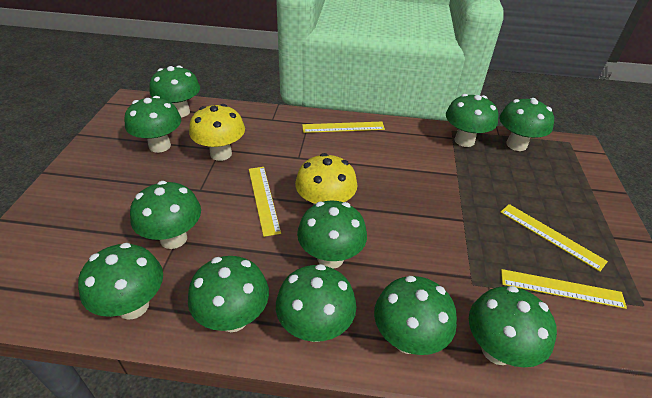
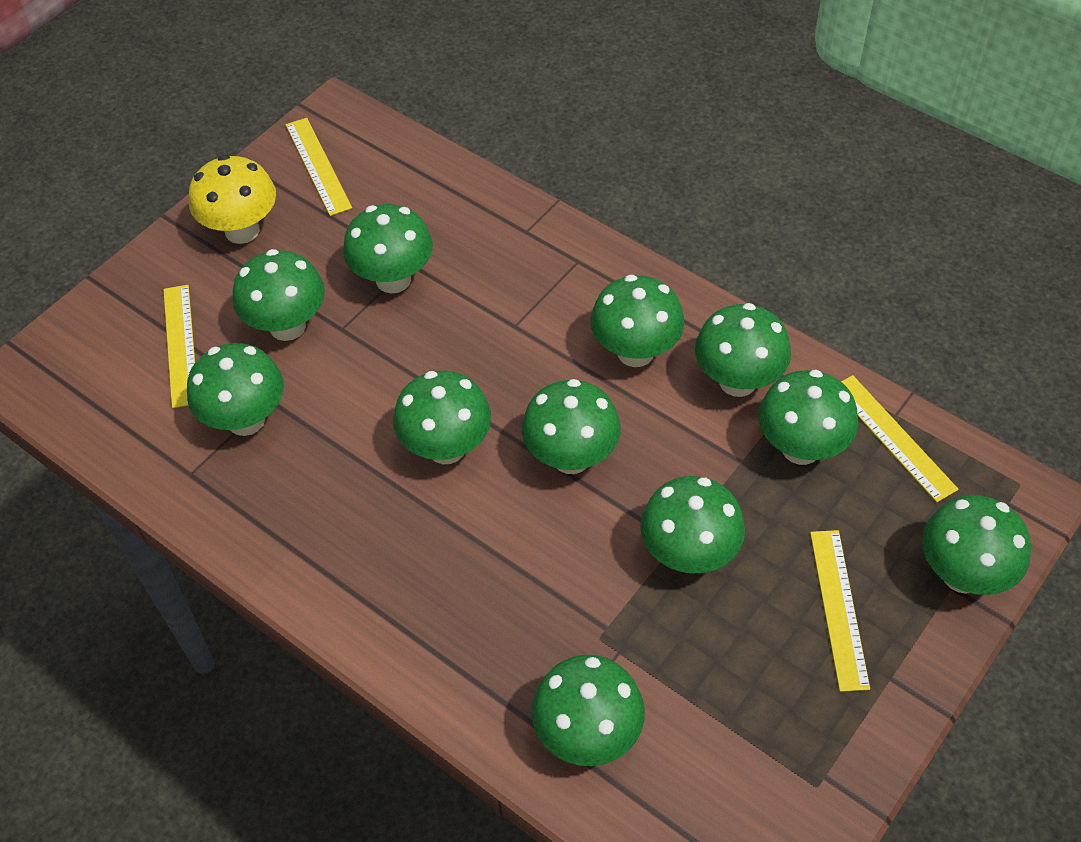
yellow mushroom: [189,104,245,161] [295,153,358,205] = 2 -> [189,155,276,244] = 1

